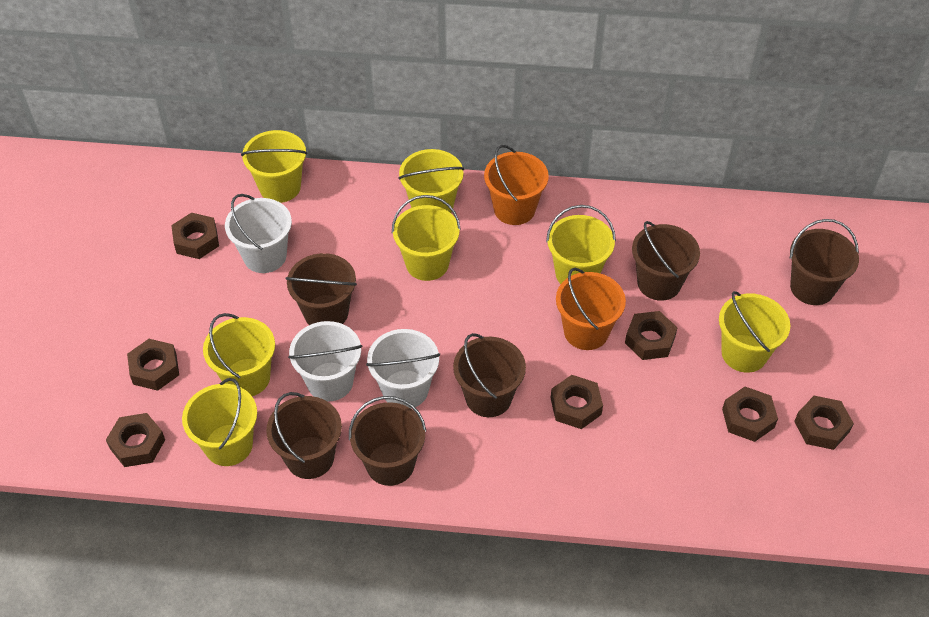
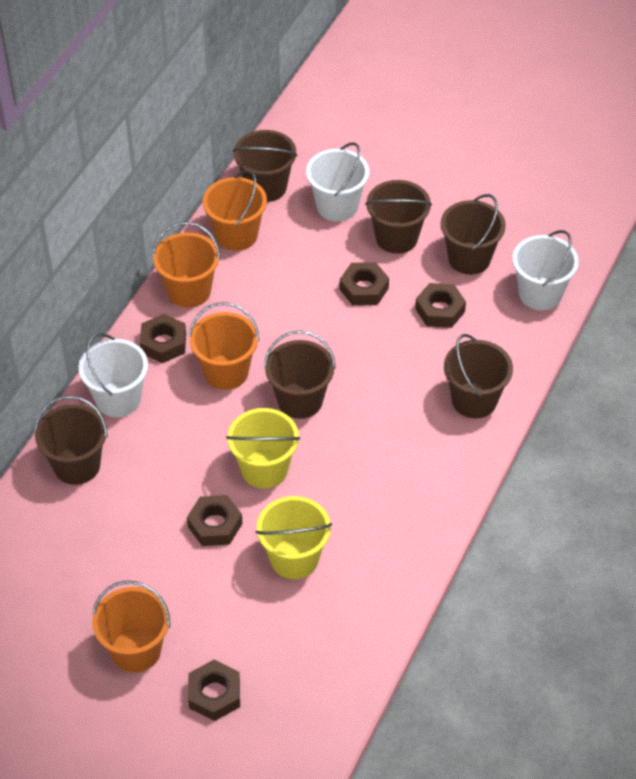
brown nut: [106,413,165,467] [127,339,179,391] [171,213,219,259] [551,375,603,429] [625,311,678,360] [722,387,778,442] [794,396,854,450] = 7 -> [140,314,186,363] [187,495,242,546] [188,660,240,721] [340,262,389,306] [415,283,466,328] = 5
orange bucket: [484,145,549,225] [556,268,626,350] = 2 -> [92,581,170,673] [153,222,220,308] [189,302,259,390] [203,170,267,251] = 4
yellow bucket: [182,378,257,466] [203,313,275,396] [241,130,307,203] [392,195,461,281] [398,149,464,213] [546,205,616,284] [719,291,790,373] = 7 -> [226,408,300,489] [255,496,332,579] = 2

